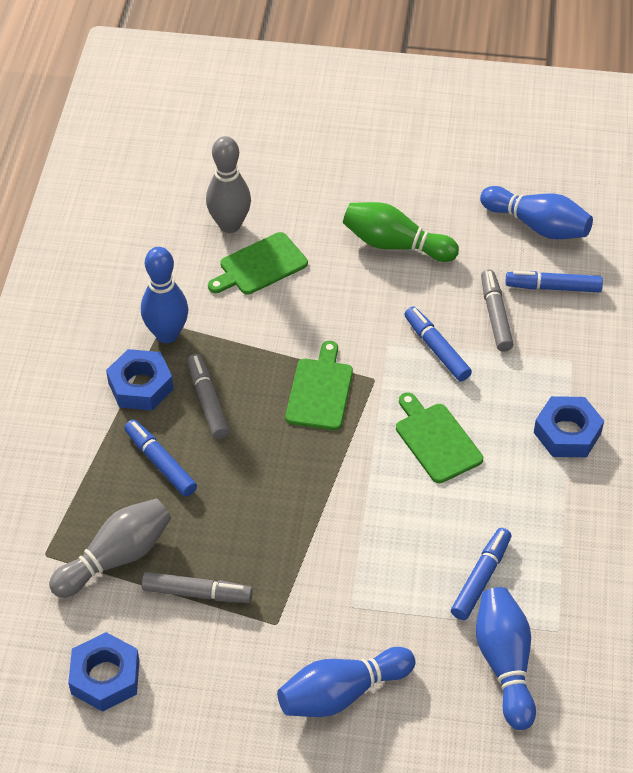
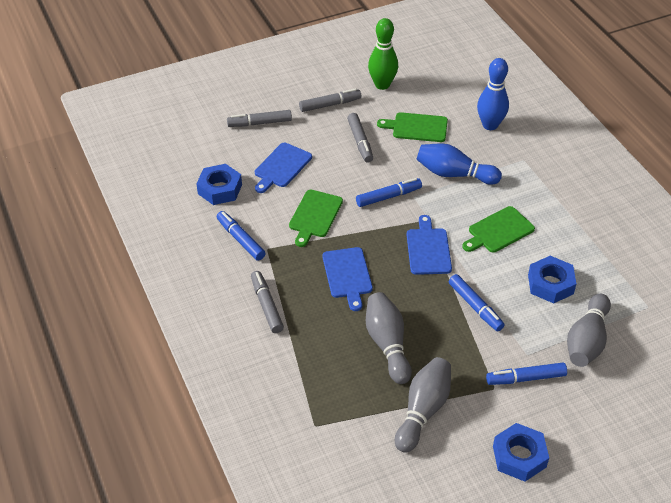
blue bowling pin: [141,247,189,343] [277,647,415,717] [476,587,536,730] [480,186,593,239] = 4 -> [416,143,502,185] [477,58,509,130] = 2
blue cutting board: none = 0 -> [255,143,312,193] [322,247,373,311] [407,215,452,275] = 3
grey bowling pin: [49,499,171,598] [206,136,251,233] = 2 -> [366,292,412,384] [395,357,451,453] [567,294,611,367] = 3
grey marker: [141,572,252,603] [188,354,229,439] [481,270,514,352] = 3 -> [227,110,292,127] [251,271,284,333] [299,88,361,112] [347,113,373,162] = 4

